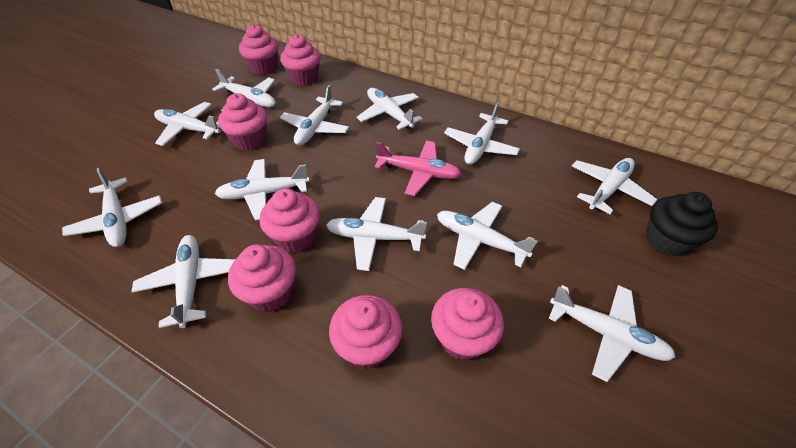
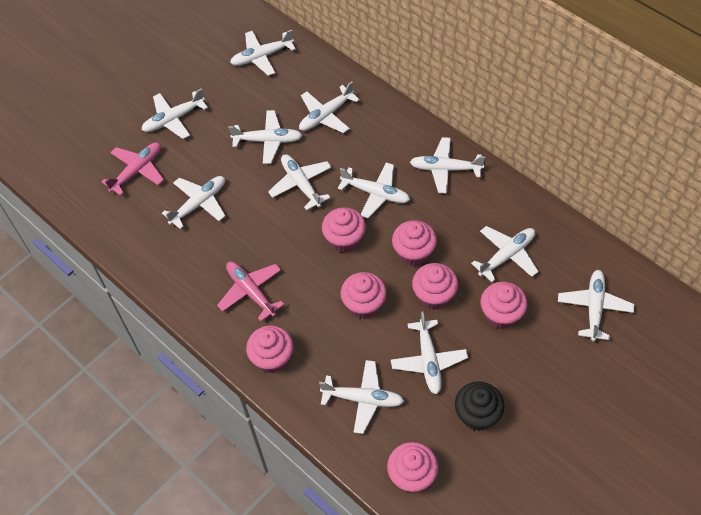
pink plane: [374,141,461,196] = 1 -> [101,142,164,196] [217,262,285,321] = 2

